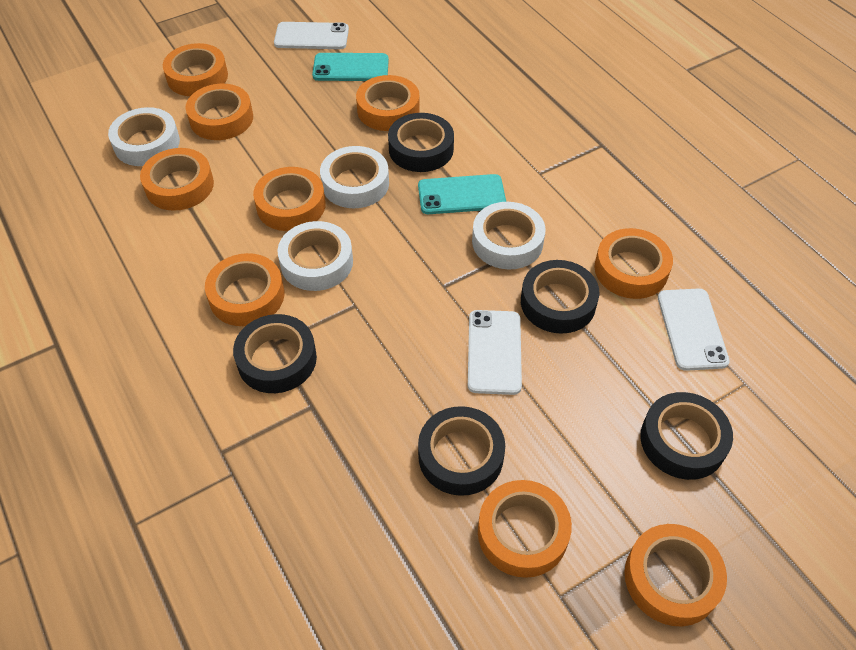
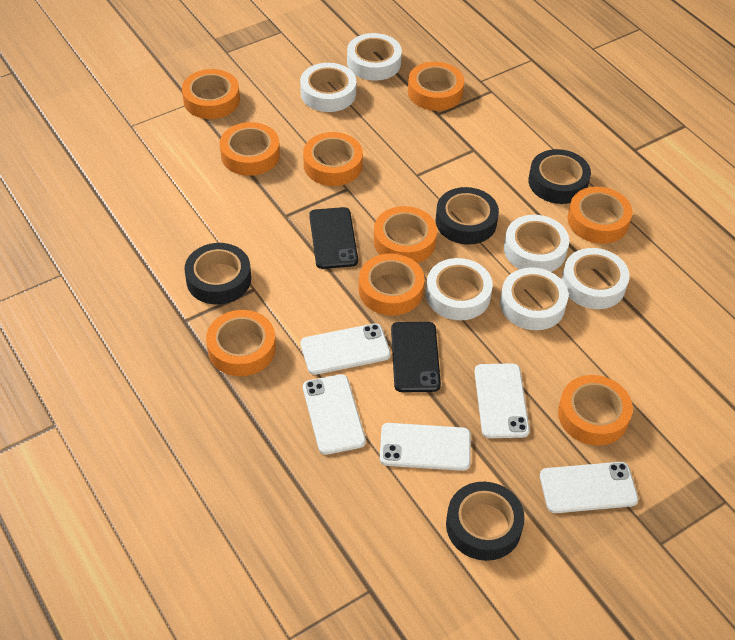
black phone: none = 0 -> [309,207,358,269] [391,322,441,392] = 2
black tape: [233,314,317,393] [388,113,454,172] [418,406,505,496] [521,260,600,334] [640,392,733,480] = 5 -> [184,243,251,304] [435,187,499,245] [446,482,525,561] [528,149,591,204] = 4
turquoise phone: [312,53,389,81] [418,174,506,214] = 2 -> none = 0
white phone: [274,22,349,49] [468,310,522,395] [658,288,730,371] = 3 -> [301,323,391,375] [303,374,366,455] [380,423,471,471] [474,363,530,438] [540,462,638,513] = 5
white tape: [108,107,180,166] [277,221,353,291] [320,146,389,208] [472,202,546,269] = 4 -> [300,63,356,112] [347,33,402,81] [426,258,493,320] [500,267,568,330] [504,215,569,272] [562,248,630,309] = 6

